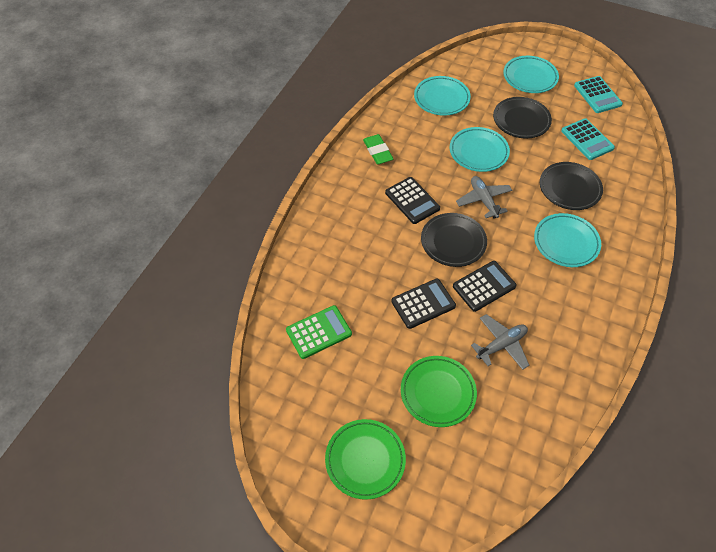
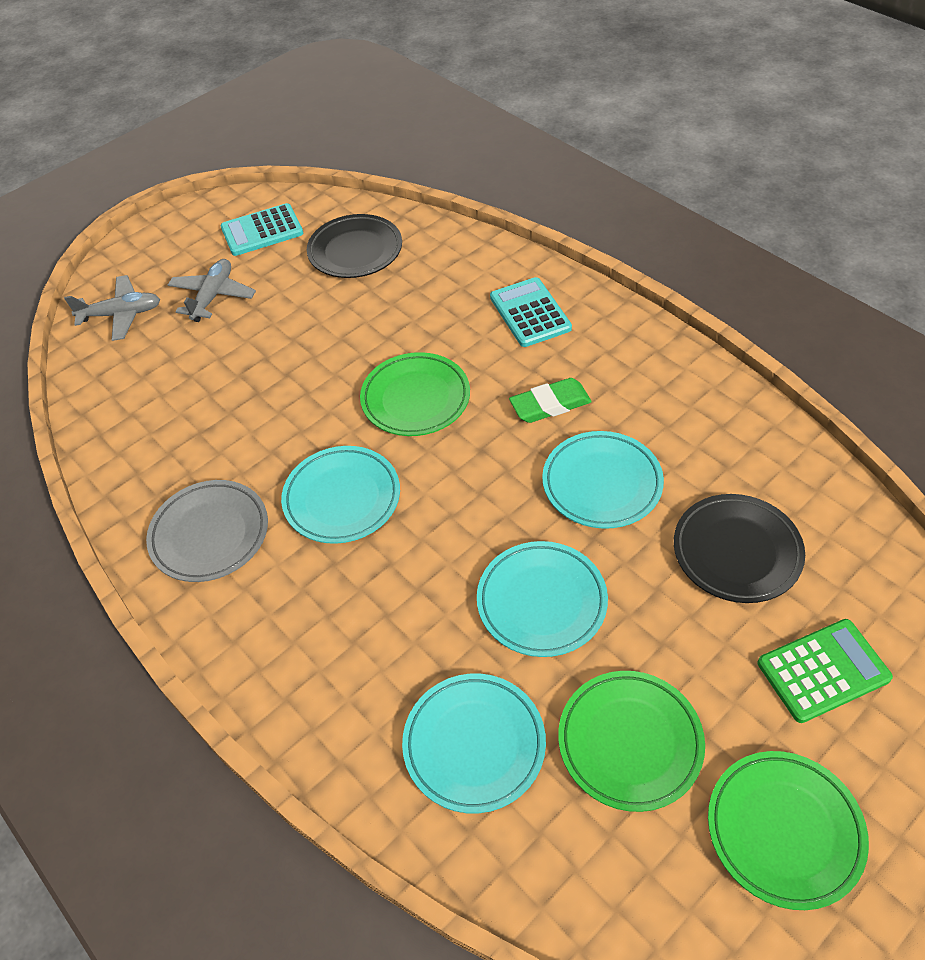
black calculator: [385,177,440,224] [391,279,456,329] [453,261,517,312] = 3 -> none = 0
black plate: [421,213,487,267] [493,97,552,139] [540,162,603,210] = 3 -> [307,214,402,278] [674,494,805,603] = 2
green plate: [325,419,406,500] [401,356,477,427] = 2 -> [360,352,470,436] [558,671,705,812] [708,751,869,910] = 3
grey plate: none = 0 -> [146,480,268,582] = 1

